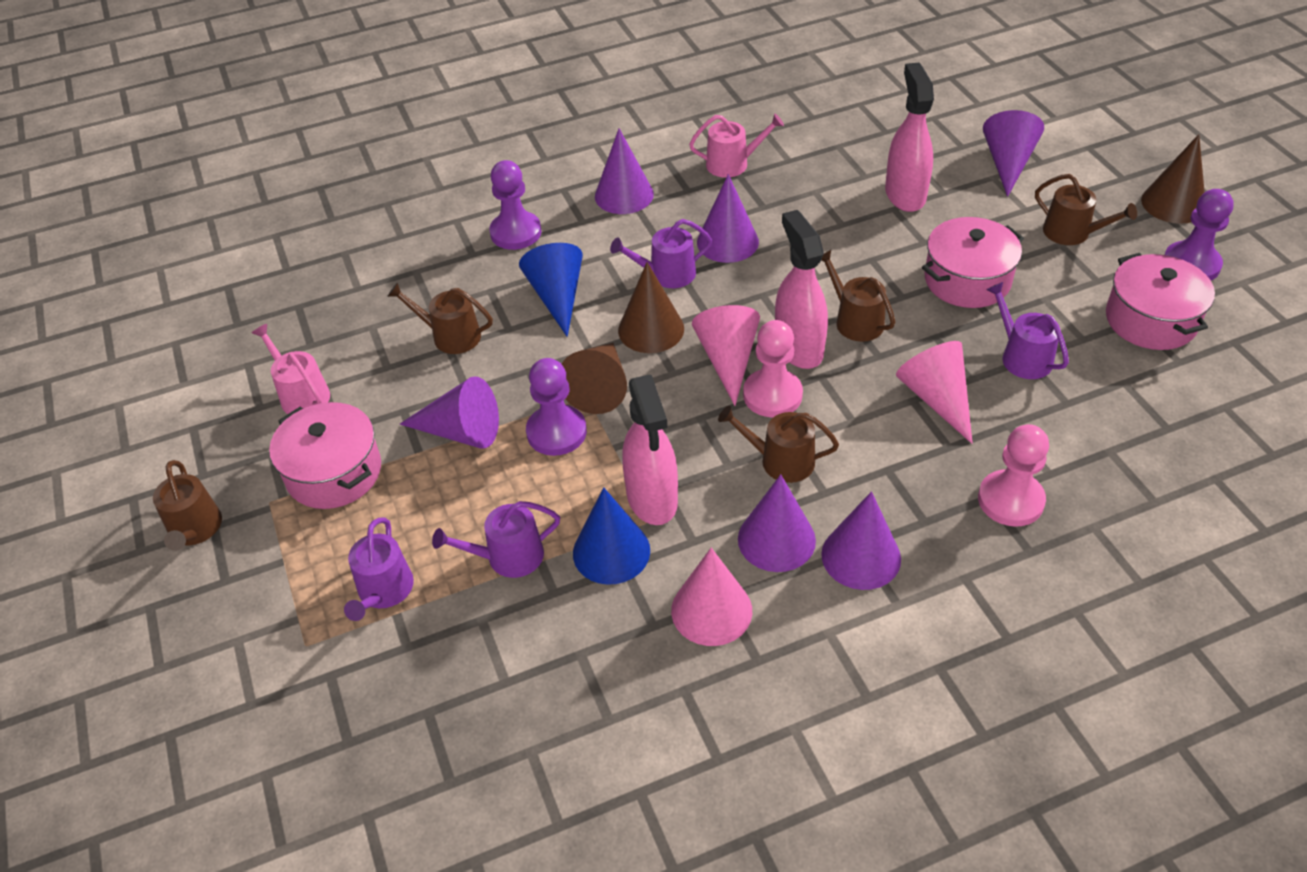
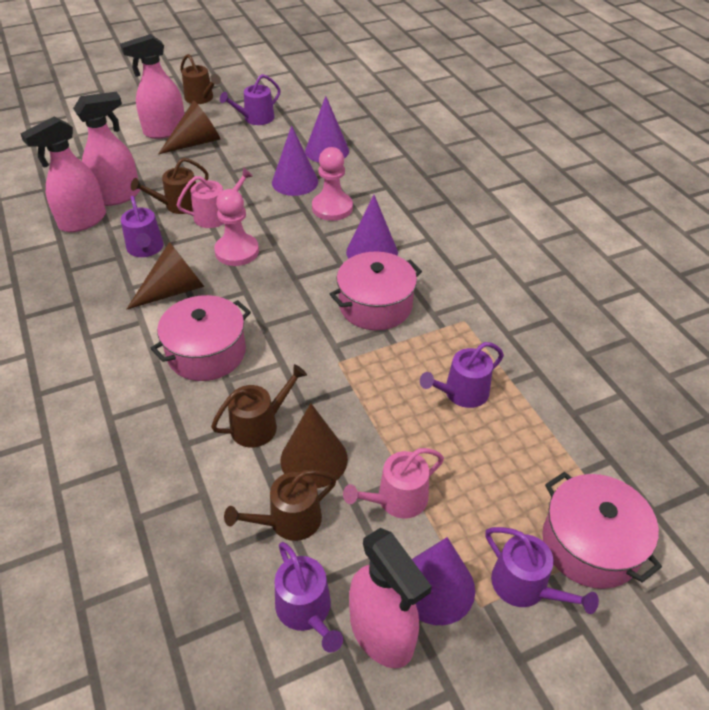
blue cone: [519,243,583,337] [573,487,650,585] = 2 -> none = 0
brown watering can: [153,460,222,551] [387,282,493,354] [718,406,839,483] [821,250,895,342] [1035,174,1137,245] = 5 -> [131,158,209,214] [180,54,221,104] [211,364,307,448] [224,470,337,541] = 4
pink cone: [671,548,752,646] [692,305,760,406] [896,341,973,444] = 3 -> none = 0
pink spray bottle: [622,375,678,525] [775,210,828,369] [885,63,934,212] = 3 -> [20,117,106,232] [73,92,140,206] [120,34,184,139] [349,528,432,668] = 4
purple cone: [400,376,499,449] [595,128,654,214] [697,174,759,263] [738,474,816,572] [821,491,901,590] [983,110,1044,197] = 6 -> [272,125,318,196] [305,96,349,162] [346,195,398,259] [412,537,475,625] = 4
purple pawn: [489,160,542,250] [526,358,587,456] [1164,189,1234,280] = 3 -> none = 0
purple watering can: [344,518,414,621] [432,501,560,578] [610,219,712,288] [987,282,1069,379] = 4 -> [121,196,164,257] [220,74,281,125] [275,542,343,653] [420,342,504,408] [485,527,599,614] = 5

